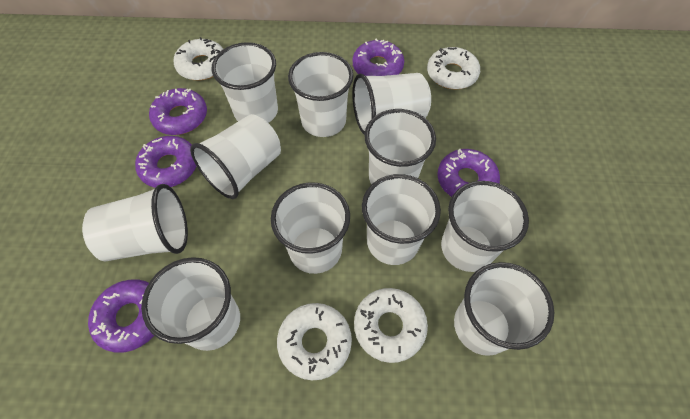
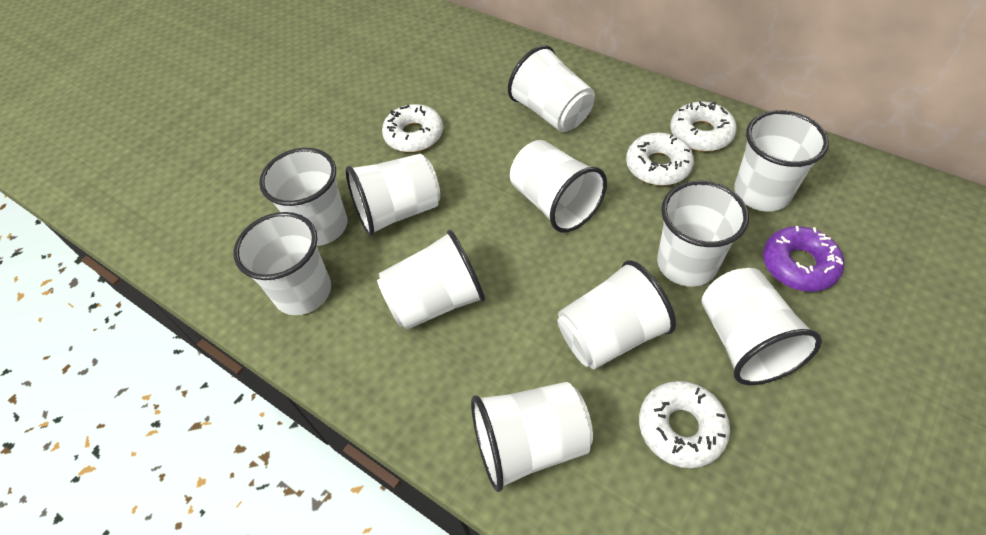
purple donut: [88,280,154,353] [135,136,196,188] [149,88,207,135] [353,38,404,76] [437,149,500,197] = 5 -> [763,226,844,292] = 1

